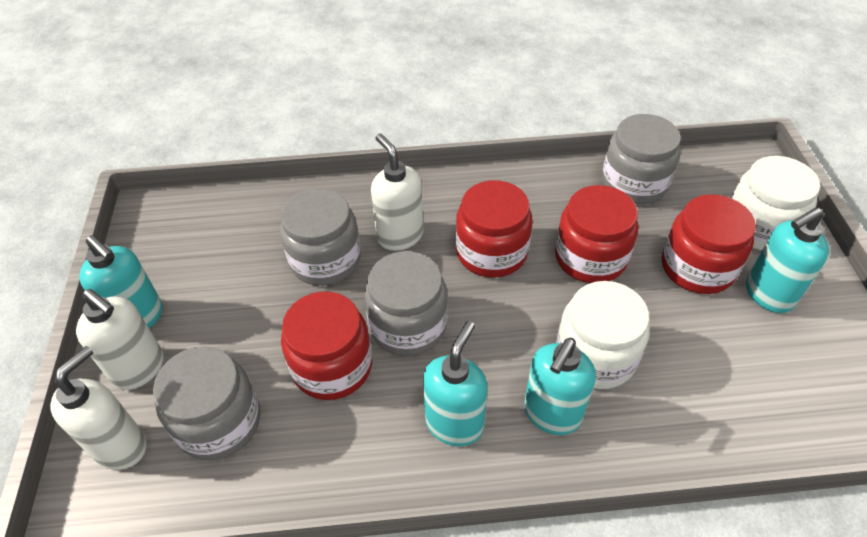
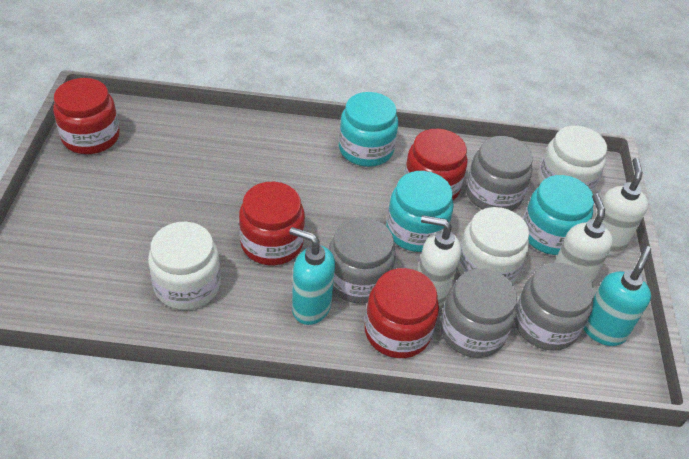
turquoise jar: none = 0 -> [339,92,398,167] [386,171,454,252] [523,175,594,255] = 3
turquoise soap dispenser: [79,235,163,328] [423,321,487,446] [524,338,596,435] [746,208,829,313] = 4 -> [289,227,335,325] [584,246,651,346] = 2
white jar: [556,281,649,389] [731,156,820,251] = 2 -> [148,222,221,310] [458,207,529,284] [538,126,607,192] = 3

